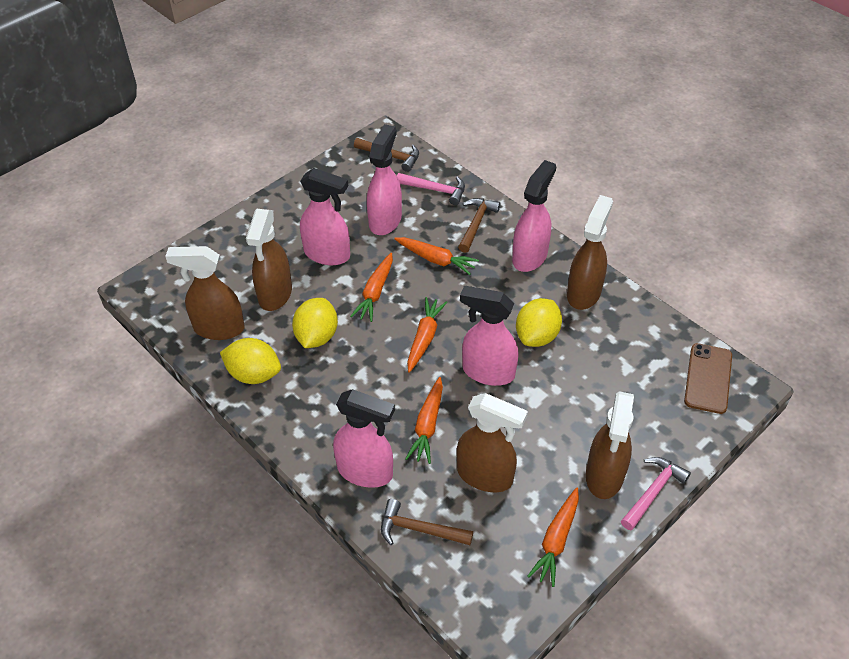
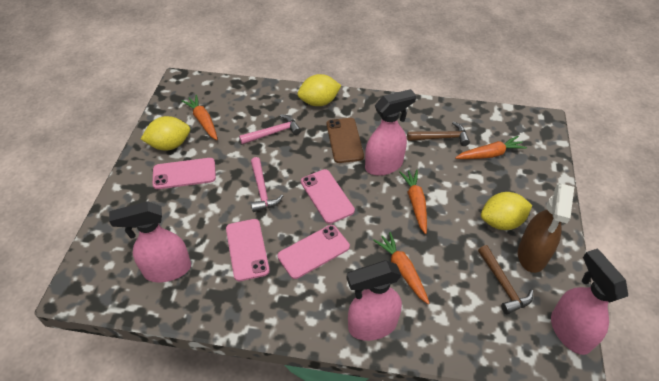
brown hammer: [354,138,419,172] [381,499,473,545] [458,198,500,253] = 3 -> [407,122,470,146] [478,245,533,314] = 2
brown spray bottle: [165,246,245,340] [246,209,292,311] [457,393,528,492] [567,195,613,310] [586,391,634,499] = 5 -> [518,183,574,273] = 1
orange carrot: [350,253,393,322] [394,237,479,275] [405,377,443,464] [407,297,447,373] [527,488,579,587] = 5 -> [181,95,218,140] [373,232,430,304] [400,170,427,234] [455,136,527,159] = 4
pink phone: none = 0 -> [153,158,216,189] [226,219,270,281] [278,225,350,279] [301,169,355,224] = 4
pink spray bottle: [300,168,350,265] [333,389,395,488] [367,124,402,235] [460,286,519,386] [512,160,556,272] = 5 -> [109,201,191,282] [347,260,402,341] [365,89,416,176] [551,249,628,355] = 4

